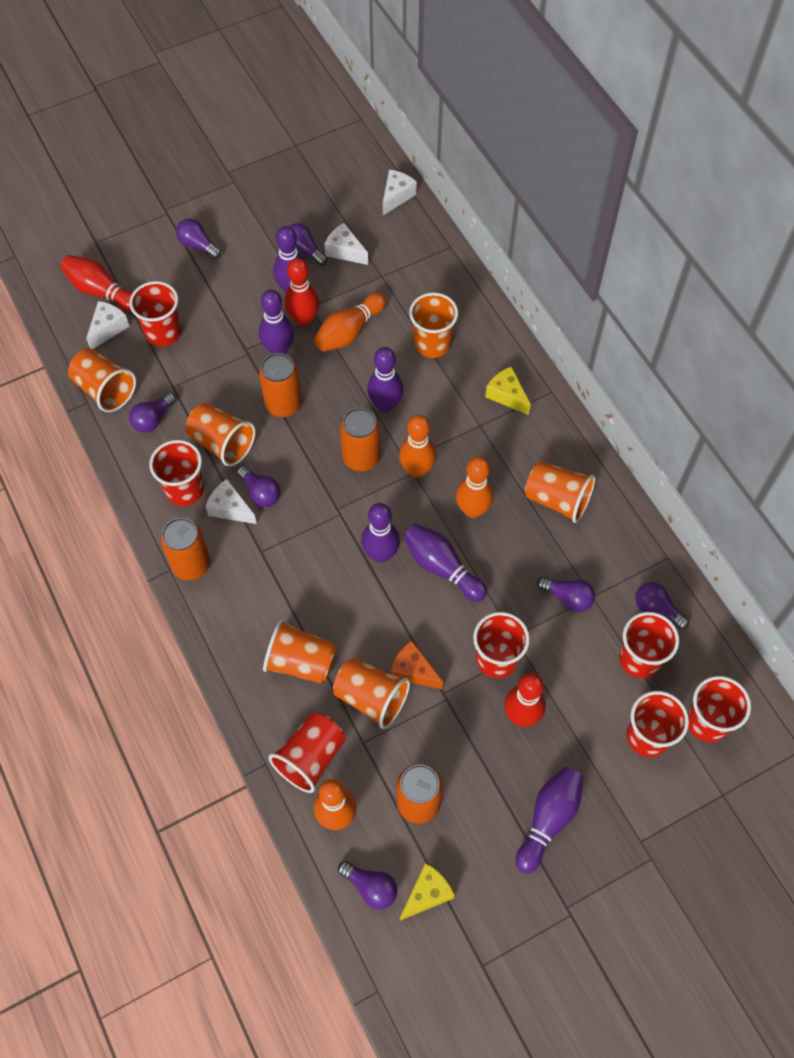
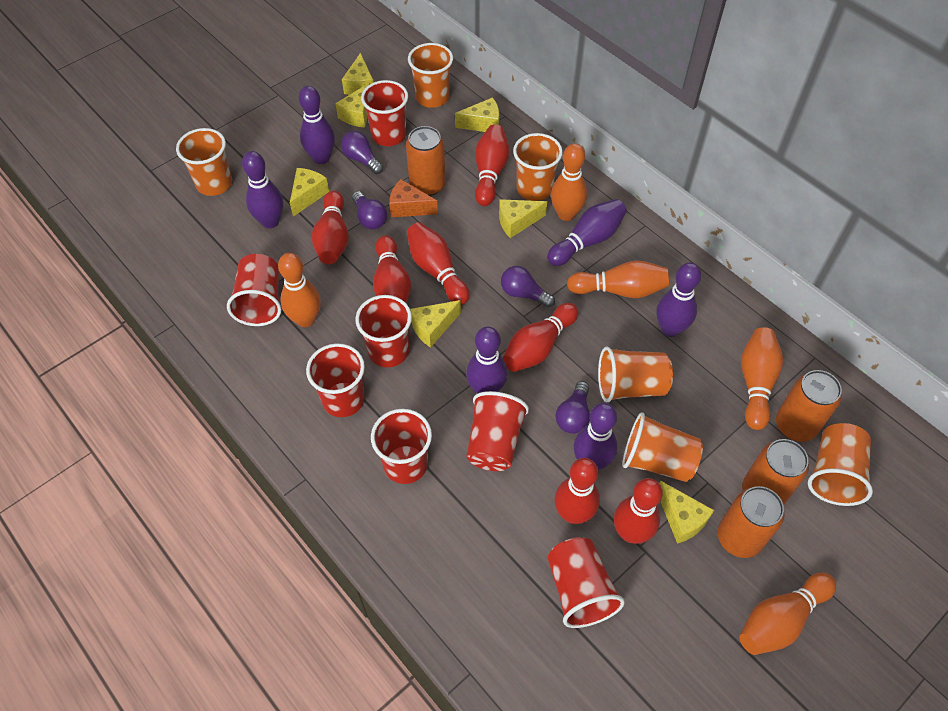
orange bowling pin: [314,293,386,351] [314,779,357,830] [399,415,436,478] [456,457,494,518] = 4 -> [278,253,321,327] [551,143,587,221] [567,260,669,298] [739,573,836,655] [741,327,783,430] = 5
purple light bulb: [129,393,177,433] [176,219,221,259] [237,466,281,507] [289,223,327,266] [338,861,397,909] [537,577,595,612] [635,582,689,630] = 7 -> [341,131,383,174] [352,191,387,230] [501,266,555,307] [556,381,590,434] = 4
red bowling pin: [61,255,133,313] [284,258,319,327] [504,673,546,727] = 3 -> [311,191,349,264] [373,235,411,303] [407,222,470,305] [475,124,509,206] [503,303,578,372] [555,458,600,524] [614,478,663,544] = 7
white cheese: [86,301,130,349] [206,479,257,524] [324,223,368,265] [383,170,417,215] = 4 -> none = 0
yellow cheese: [400,863,455,921] [485,367,531,415] = 2 -> [290,168,329,217] [335,83,370,128] [342,53,373,95] [410,300,461,348] [455,97,499,132] [499,199,547,238] [659,480,714,544] = 7

